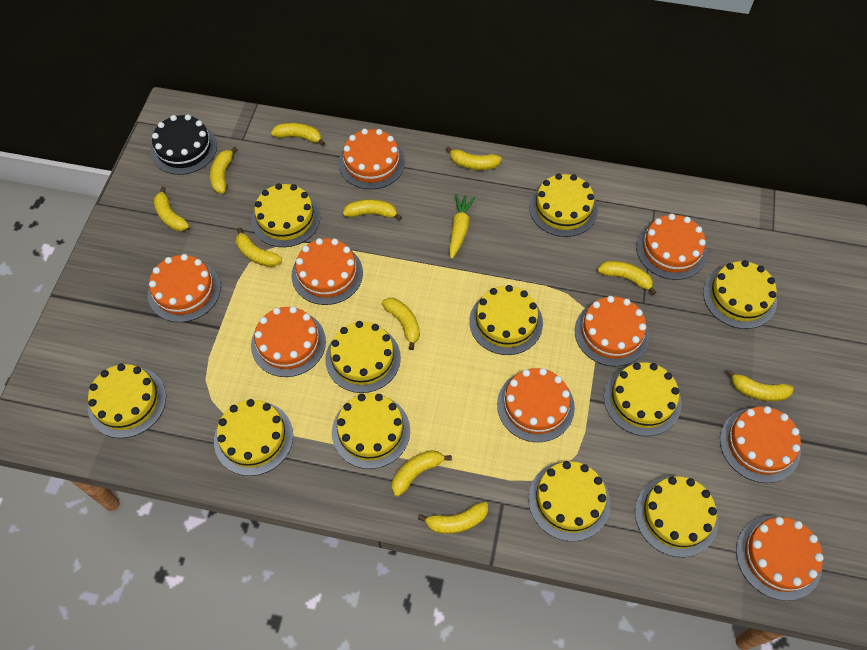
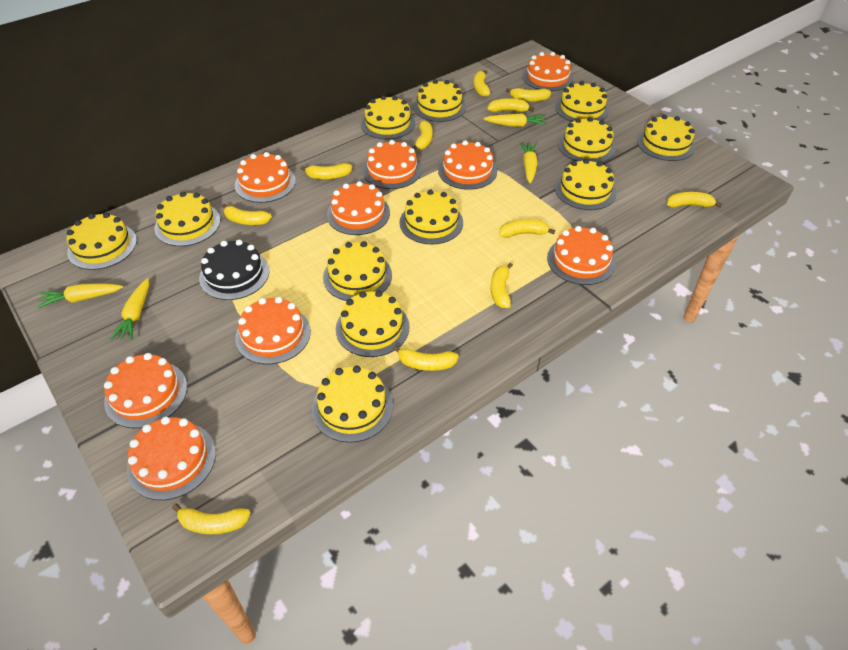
yellow cake: [88,364,166,438] [214,399,293,476] [251,183,320,247] [325,321,401,393] [332,393,410,469] [469,285,543,355] [528,461,611,541] [529,173,598,237] [604,362,682,436] [635,476,718,557] [703,260,777,329] = 11 -> [67,212,137,270] [154,192,220,246] [312,366,393,443] [323,241,392,301] [336,290,409,357] [361,95,415,140] [400,190,463,244] [413,80,466,122] [555,81,609,122] [555,159,617,210] [558,117,616,162] [637,115,695,161] = 12
yellow carrot: [449,194,476,259] = 1 -> [38,283,123,308] [110,278,149,340] [484,113,546,127] [520,142,538,183] = 4

